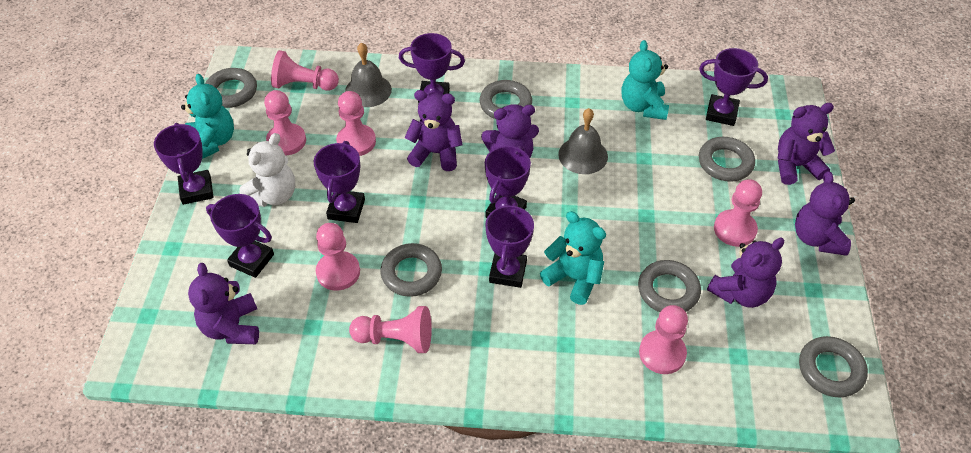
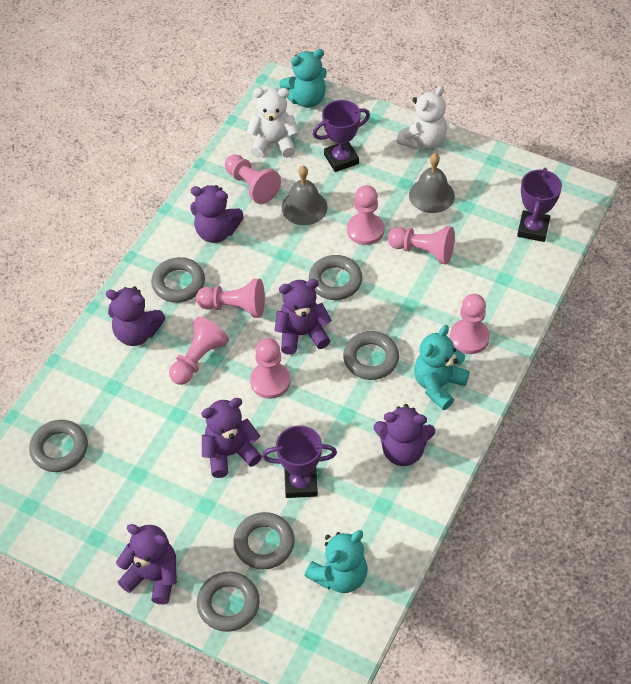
purple trophy: [154,123,214,205] [206,194,274,278] [314,141,365,223] [399,33,465,104] [485,146,531,218] [485,203,534,288] [699,48,768,126] = 7 -> [262,425,337,498] [313,100,370,172] [517,168,562,242] = 3
white teddy bear: [239,133,295,207] = 1 -> [247,88,299,158] [396,85,447,149] = 2

